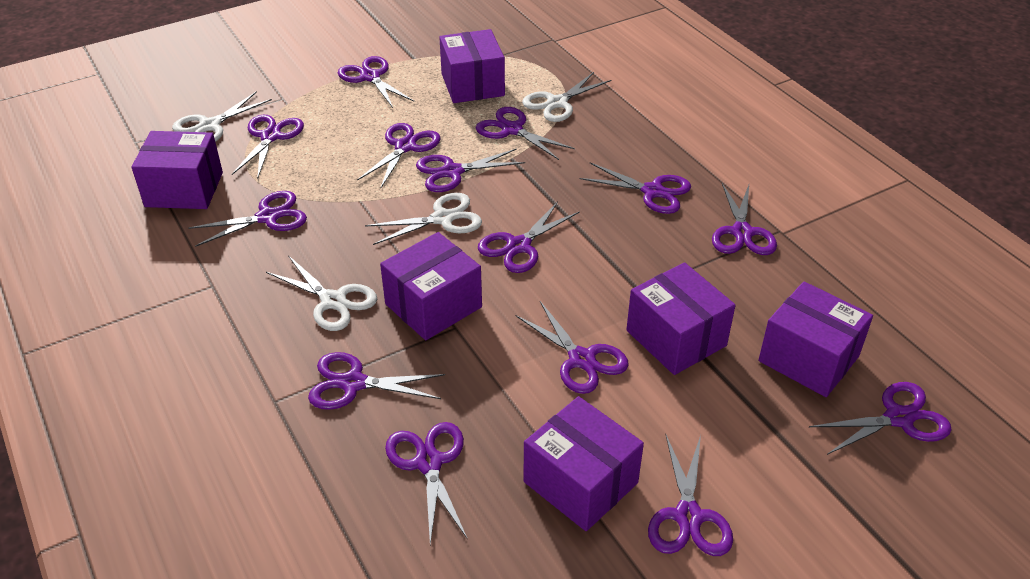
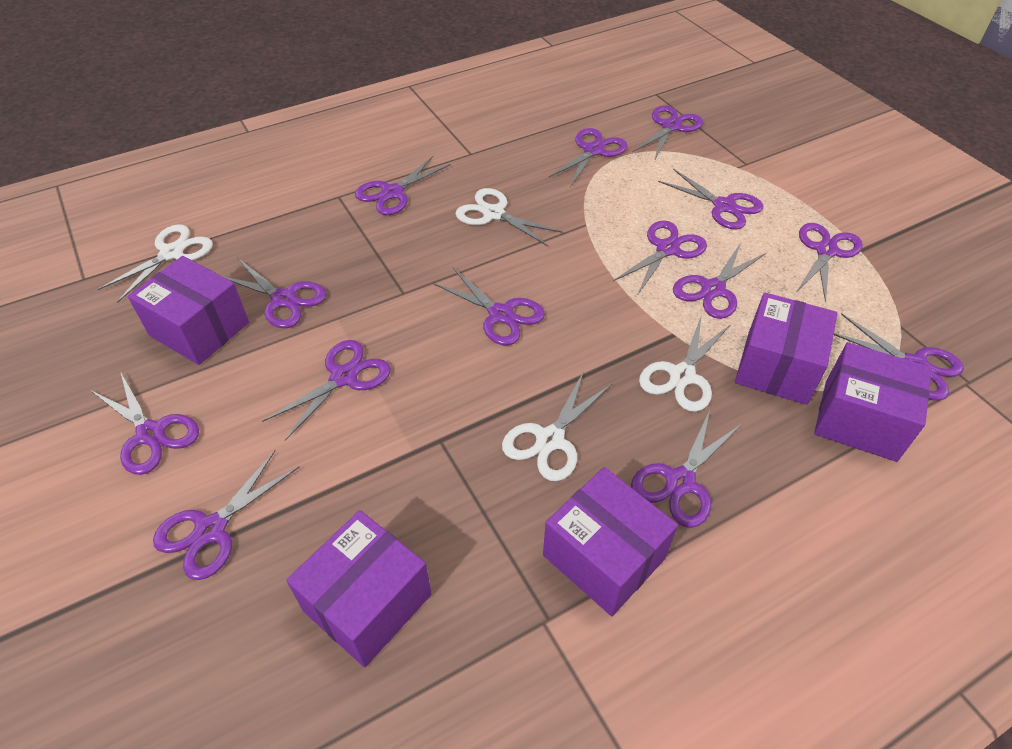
purple box: [131,131,223,209] [380,232,482,340] [439,29,505,103] [523,396,644,531] [626,262,736,375] [758,281,873,397] = 6 -> [128,256,249,365] [286,510,432,667] [543,467,678,616] [735,292,838,405] [814,342,932,462] = 5

